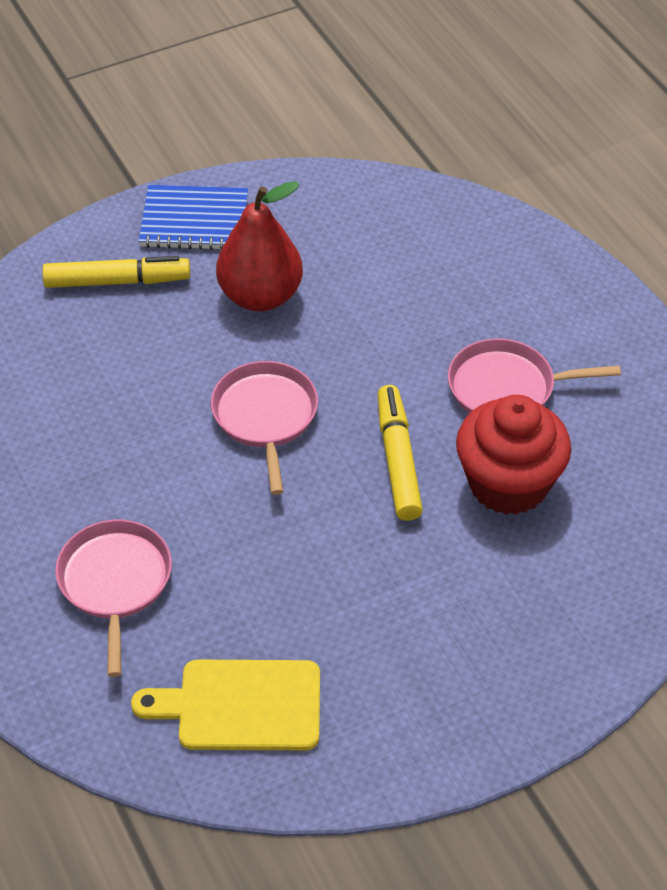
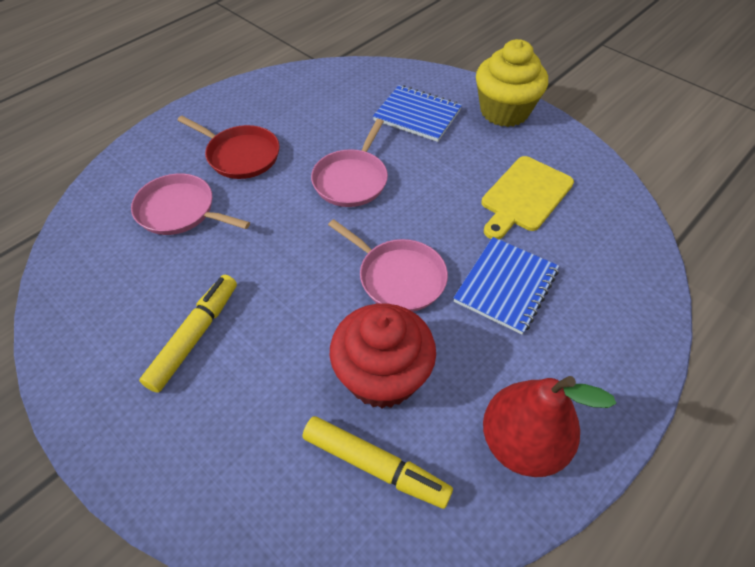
blue notebook: [139,185,248,250] = 1 -> [373,85,462,142] [454,237,559,334] = 2
red pan: none = 0 -> [177,116,280,179] = 1
yellow cupcake: none = 0 -> [476,39,548,127] = 1

